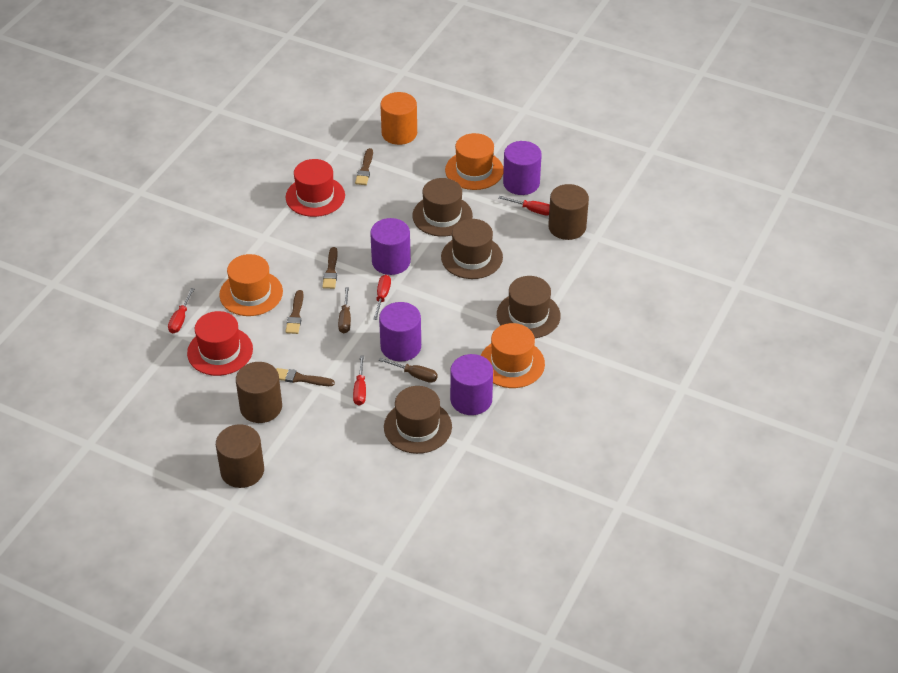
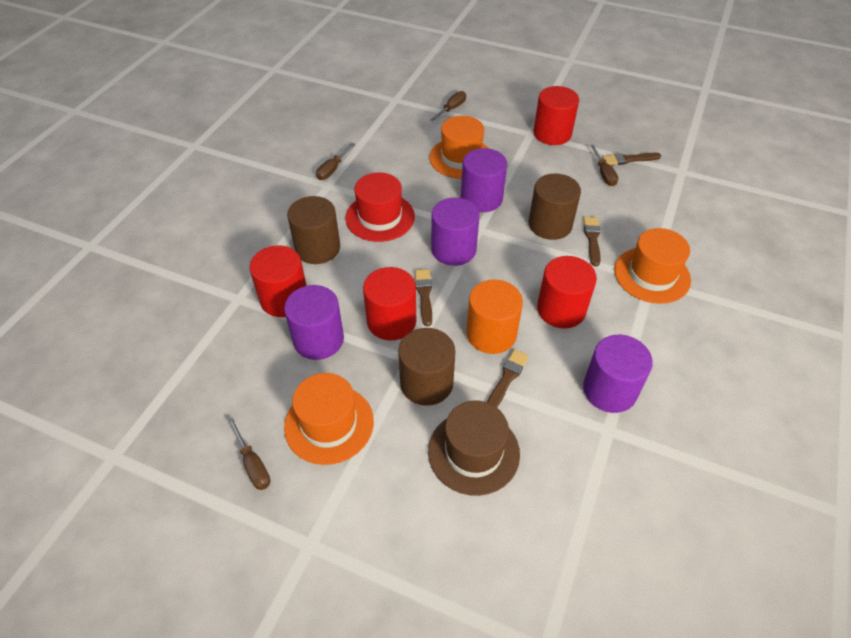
brown hat: [384,386,452,454] [412,178,473,237] [441,219,503,279] [497,276,561,338] = 4 -> [428,401,520,496] = 1
brown screwdriver: [338,287,351,333] [379,358,438,383] = 2 -> [228,418,270,490] [316,143,355,180] [430,91,466,122] [590,144,618,186] = 4
red cylinder: none = 0 -> [249,246,307,317] [363,267,416,340] [533,86,579,145] [537,256,597,328] = 4
red hat: [187,311,253,376] [285,159,345,217] = 2 -> [345,173,415,242] = 1
red screwdriver: [168,288,194,334] [353,356,366,406] [373,275,391,320] [499,196,550,216] = 4 -> none = 0

